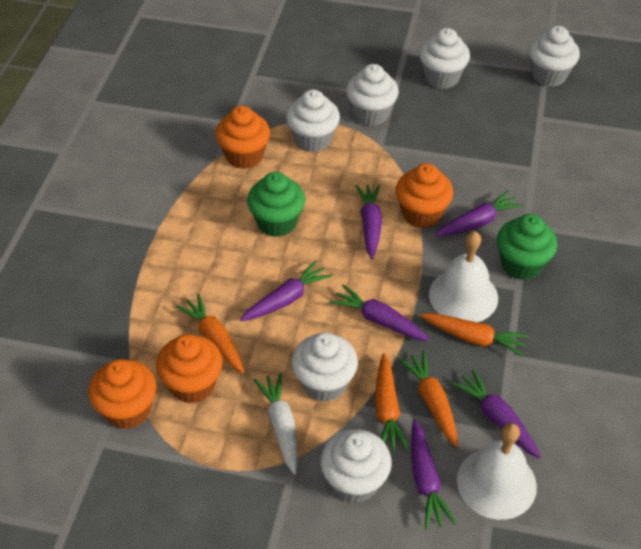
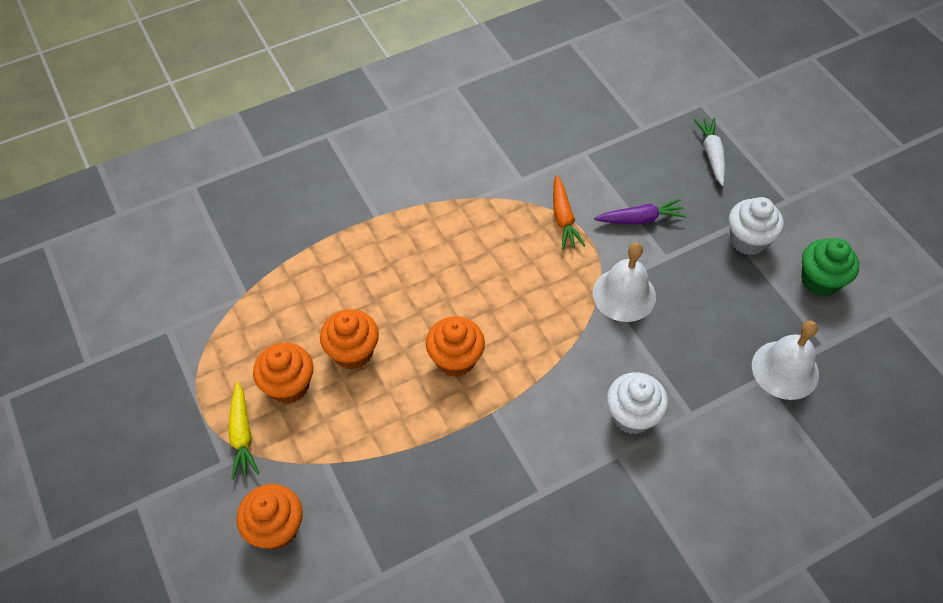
green cupcake: [247,172,305,237] [497,214,557,280] = 2 -> [801,238,859,296] = 1
orange carrot: [176,294,244,374] [375,353,409,452] [398,351,458,447] [420,313,529,357] = 4 -> [553,175,585,250] = 1
purple carrot: [240,260,332,322] [330,284,430,341] [356,184,382,259] [411,420,456,530] [435,190,523,236] [452,369,541,459] = 6 -> [594,199,687,224] = 1
white cupcake: [286,89,340,152] [292,332,358,402] [321,429,392,503] [346,64,399,126] [419,28,470,89] [529,26,580,87] = 6 -> [607,372,668,434] [729,197,784,255] = 2
yellow carrot: none = 0 -> [228,382,260,480] = 1

